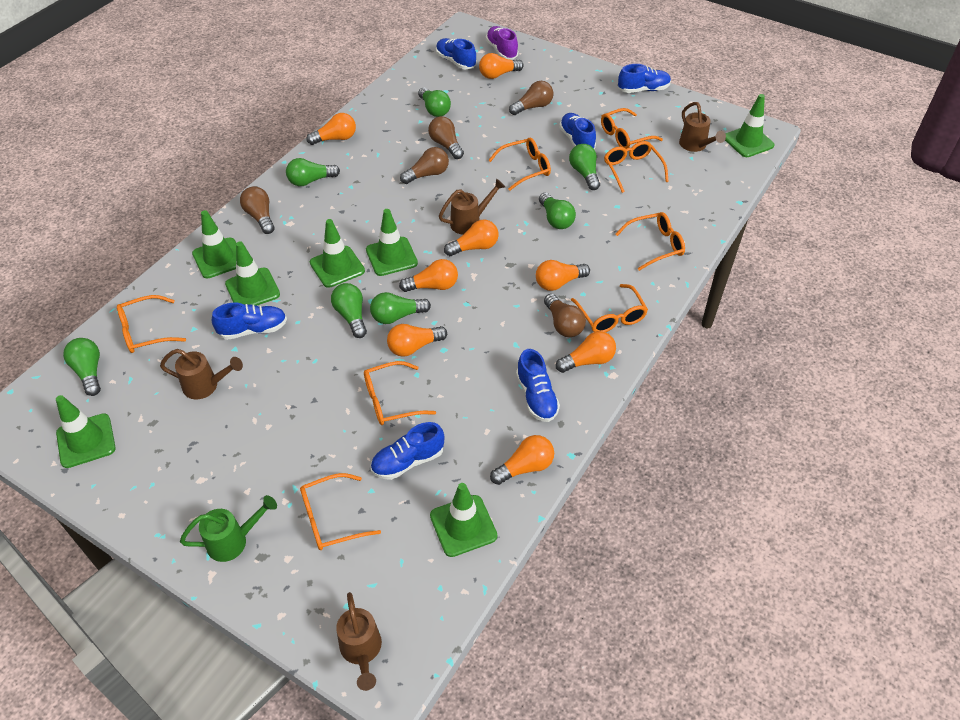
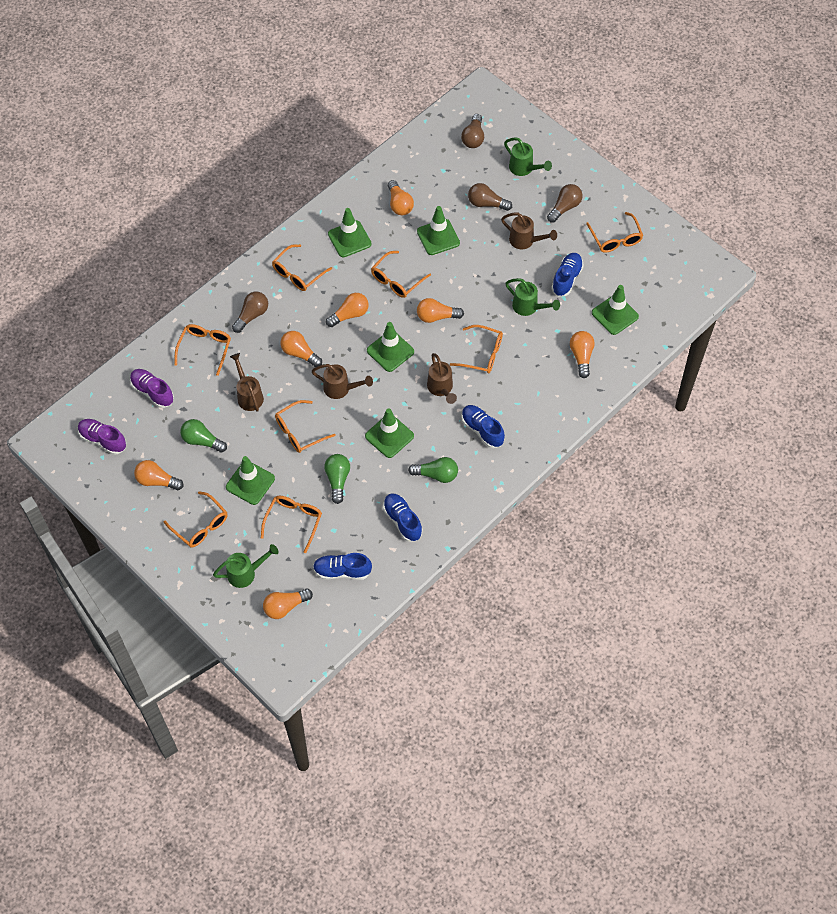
blue shoe: [212,303,287,340] [371,422,445,480] [436,38,476,69] [516,349,560,422] [559,113,596,149] [618,64,671,93] = 6 -> [313,553,372,580] [383,493,422,542] [461,405,505,448] [551,253,584,296] = 4
brown light bulb: [240,186,275,234] [400,147,449,184] [428,116,464,159] [509,81,553,115] [544,294,586,337] = 5 -> [232,292,268,333] [461,114,484,148] [468,183,512,211] [547,184,583,223] = 4
green light bulb: [63,338,101,396] [286,158,340,186] [331,283,367,338] [370,292,431,324] [418,87,451,117] [539,193,576,229] [569,144,600,190] = 7 -> [180,419,227,453] [324,454,350,504] [408,457,458,483] = 3
green traffic cone: [56,395,116,468] [192,210,236,278] [225,242,280,306] [310,219,365,288] [366,209,418,276] [430,483,497,557] [725,94,775,157] = 7 -> [226,456,275,505] [328,208,372,257] [365,408,414,458] [367,322,414,372] [417,206,460,255] [592,285,639,335] = 6
green watering can: [180,495,277,562] = 1 -> [213,544,279,588] [504,137,552,176] [505,278,560,316] = 3
orange light bulb: [306,113,356,145] [387,324,447,357] [399,259,458,292] [444,219,498,256] [479,53,524,79] [490,435,554,485] [536,260,590,291] [556,331,616,373] = 8 -> [134,460,184,490] [263,589,313,619] [281,331,322,367] [326,293,369,327] [388,180,414,215] [417,298,464,323] [570,331,595,378] = 7
purple shoe: [486,26,519,60] = 1 -> [78,419,126,455] [130,369,174,408] = 2

